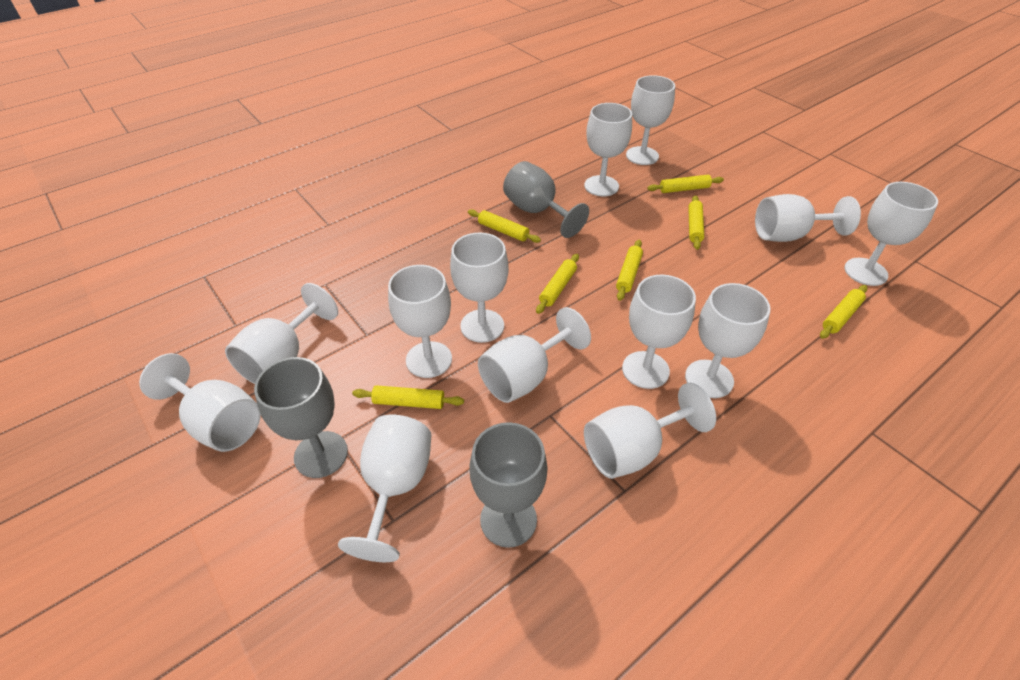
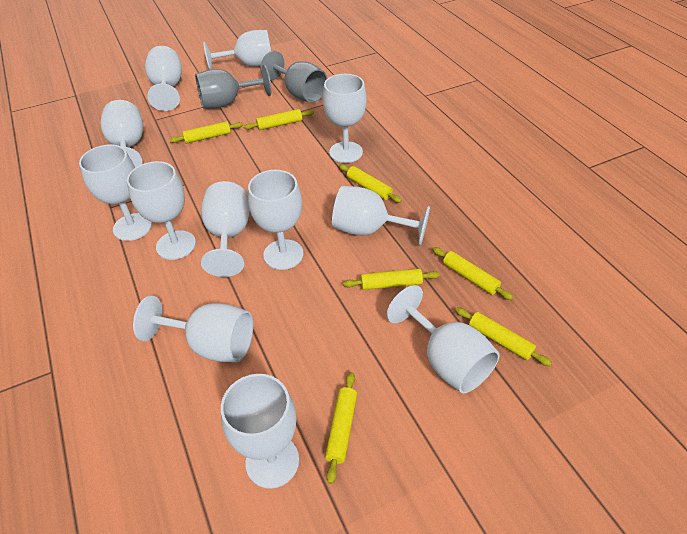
grey goblet: [254,357,348,478] [469,422,548,548] [503,161,589,238] = 3 -> [195,65,271,109] [261,51,328,103] = 2
white goblet: [139,353,261,452] [225,283,338,384] [338,415,431,562] [388,265,452,378] [450,232,509,343] [478,307,591,403] [584,103,632,196] [584,383,716,479] [622,275,696,389] [626,75,675,165] [685,283,770,398] [755,194,861,242] [844,182,938,286] = 13 -> [79,145,152,241] [101,100,143,168] [127,161,196,260] [133,295,253,362] [145,46,182,111] [201,181,249,277] [203,30,271,70] [221,374,299,489] [248,170,304,270] [323,74,366,163] [332,186,430,246] [387,285,499,394] = 12

